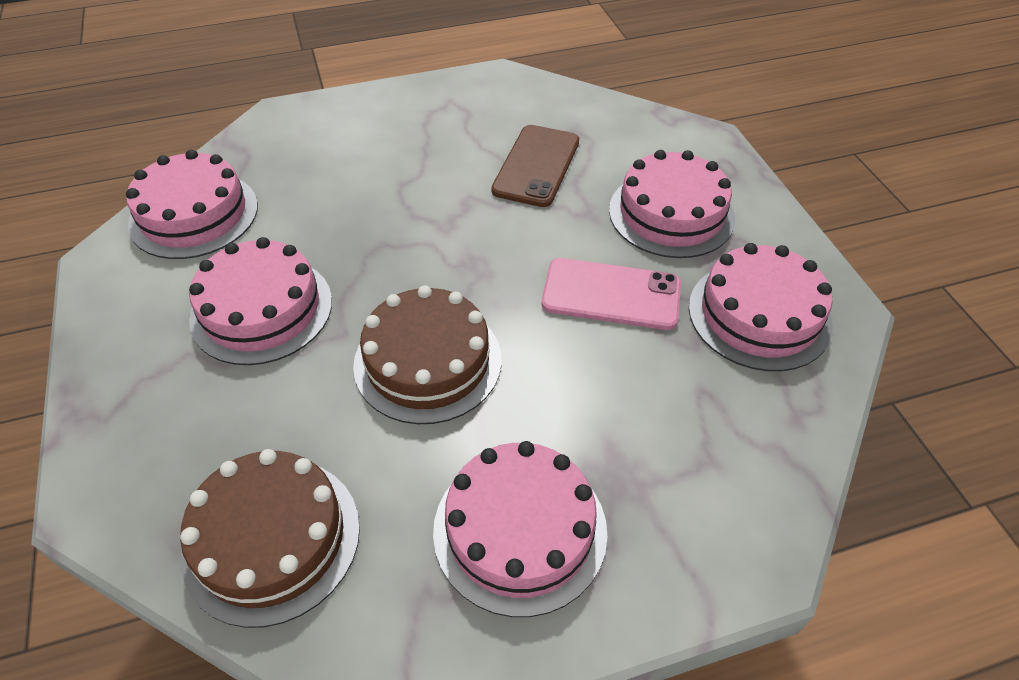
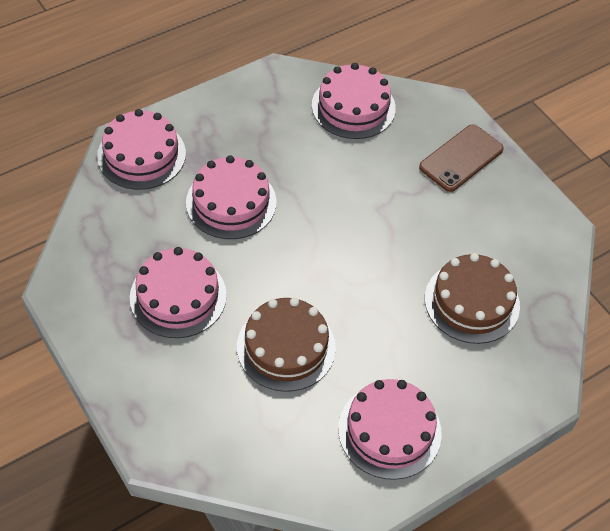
pink phone: [542,258,681,330] = 1 -> none = 0

